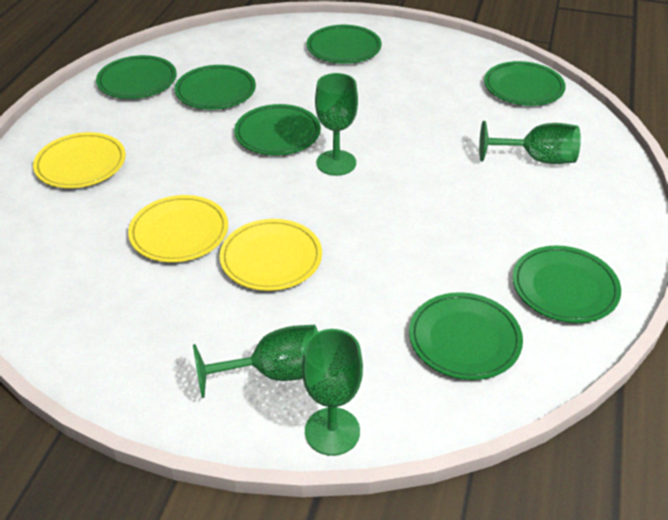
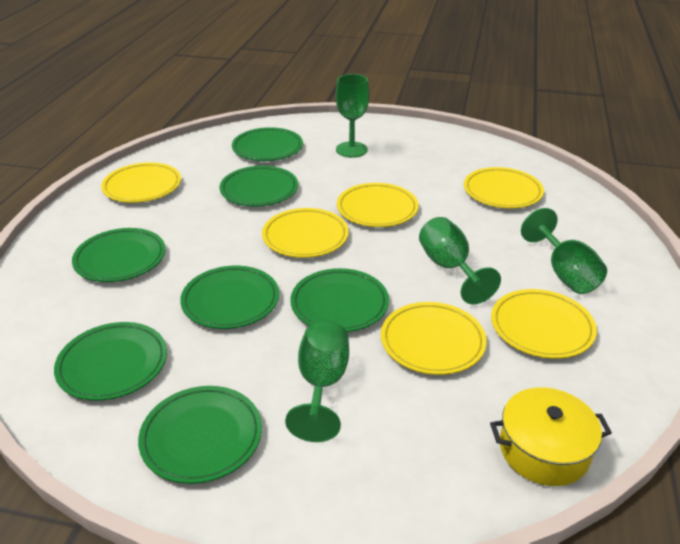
yellow plate: [33,132,126,188] [128,195,228,262] [220,219,322,291] = 3 -> [101,162,181,203] [262,208,349,258] [337,183,419,227] [381,302,487,375] [464,167,544,208] [491,289,597,359] = 6
yellow pot: none = 0 -> [490,388,612,486] = 1

